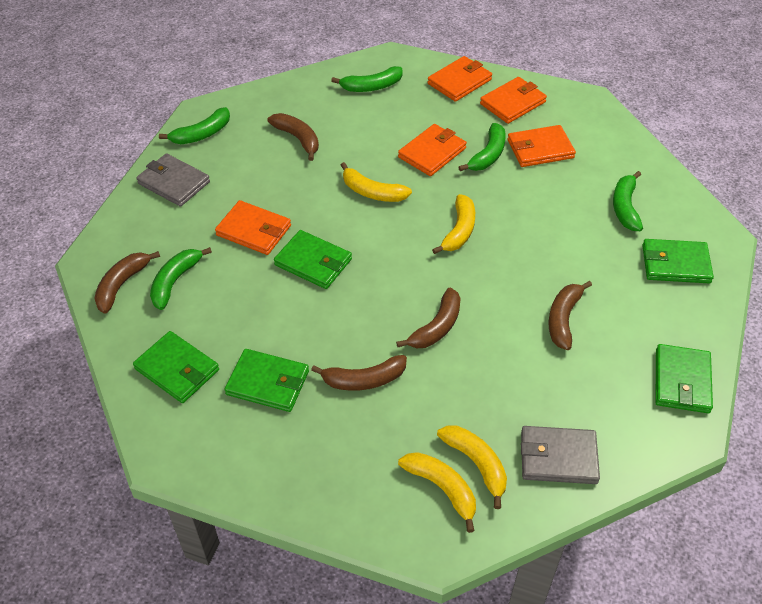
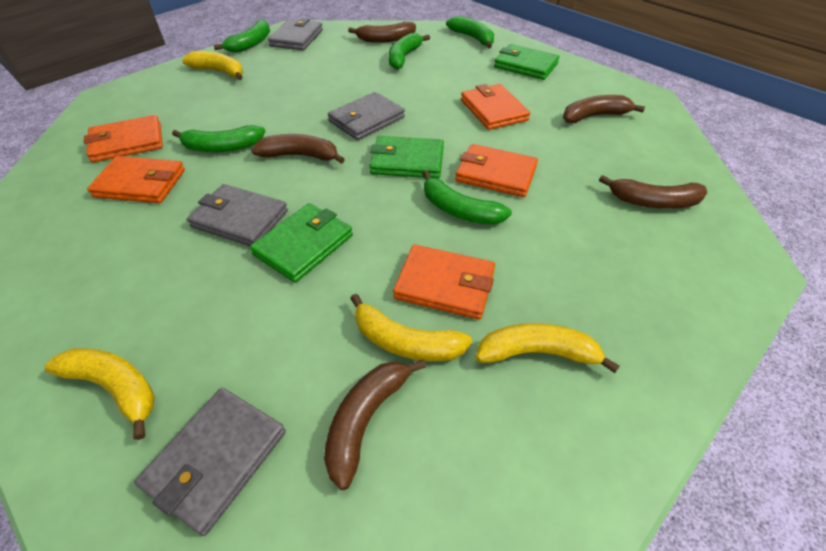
green wallet: [133,331,219,403] [224,349,309,412] [274,230,352,289] [642,239,714,283] [655,344,713,413] = 5 -> [250,203,353,283] [369,136,444,178] [494,44,559,80] = 3
grey wallet: [136,153,210,207] [521,426,600,484] = 2 -> [135,388,286,536] [187,184,288,246] [268,18,323,51] [328,92,405,140] = 4

